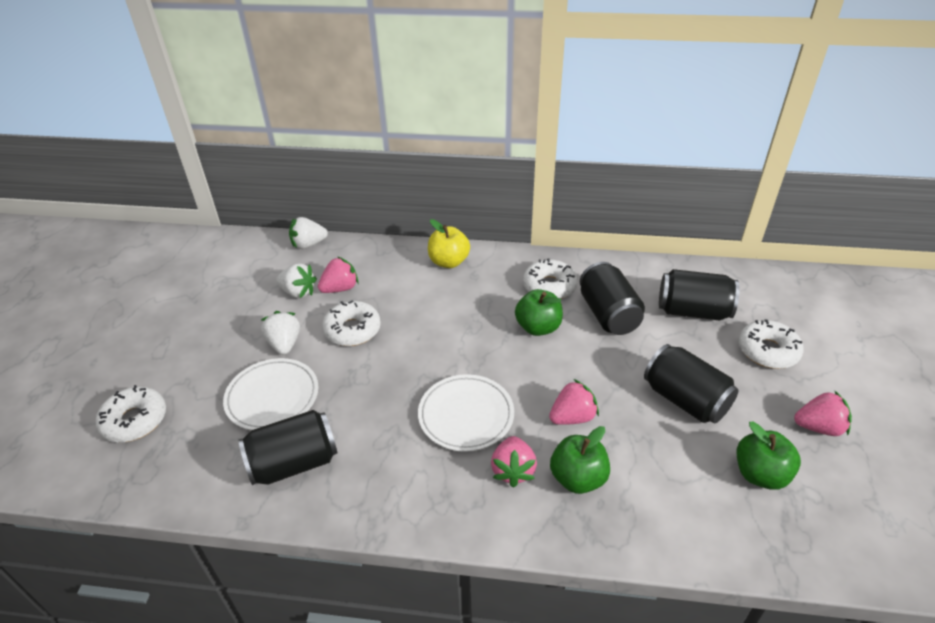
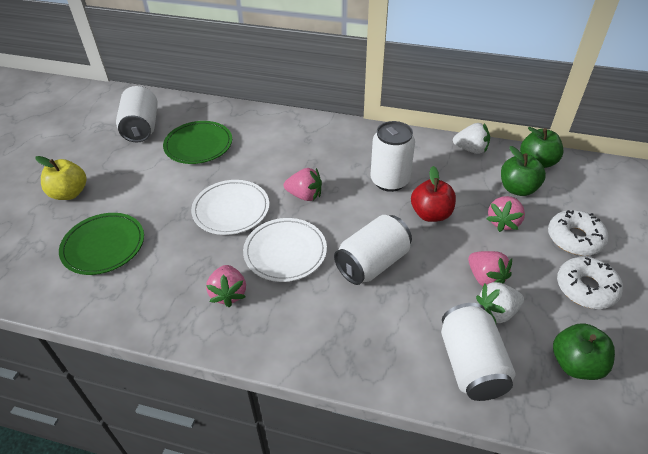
black can: [238,410,337,485] [580,262,645,335] [644,344,739,424] [659,269,740,321] = 4 -> none = 0
green plate: none = 0 -> [59,213,144,275] [163,121,232,164] = 2
red apple: none = 0 -> [411,166,456,222] = 1
white can: none = 0 -> [116,86,158,142] [334,215,412,285] [371,121,415,192] [441,303,515,401] = 4
white donut: [96,385,166,442] [322,300,381,346] [523,259,578,299] [738,319,804,369] = 4 -> [548,210,609,256] [557,257,623,309] = 2
white strawberry: [261,311,300,355] [276,263,317,298] [289,217,328,249] = 3 -> [453,123,490,154] [476,282,524,323] = 2

